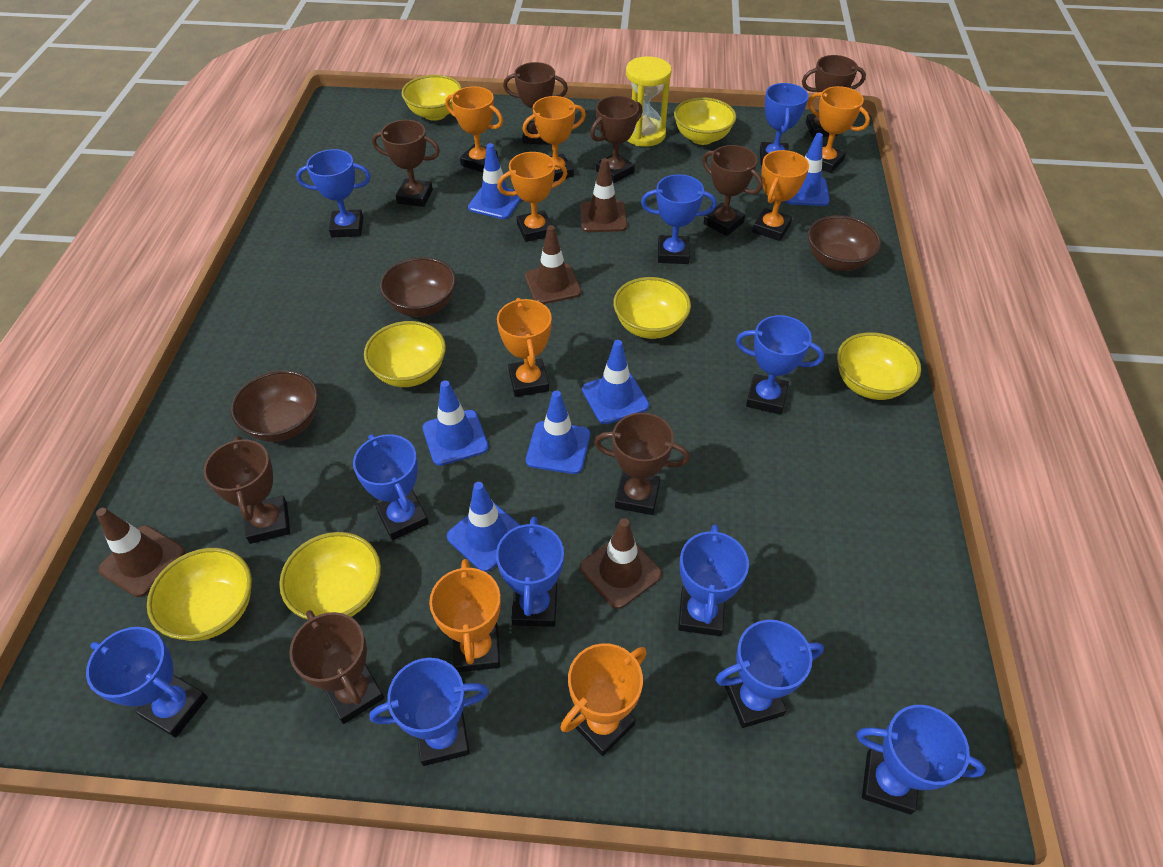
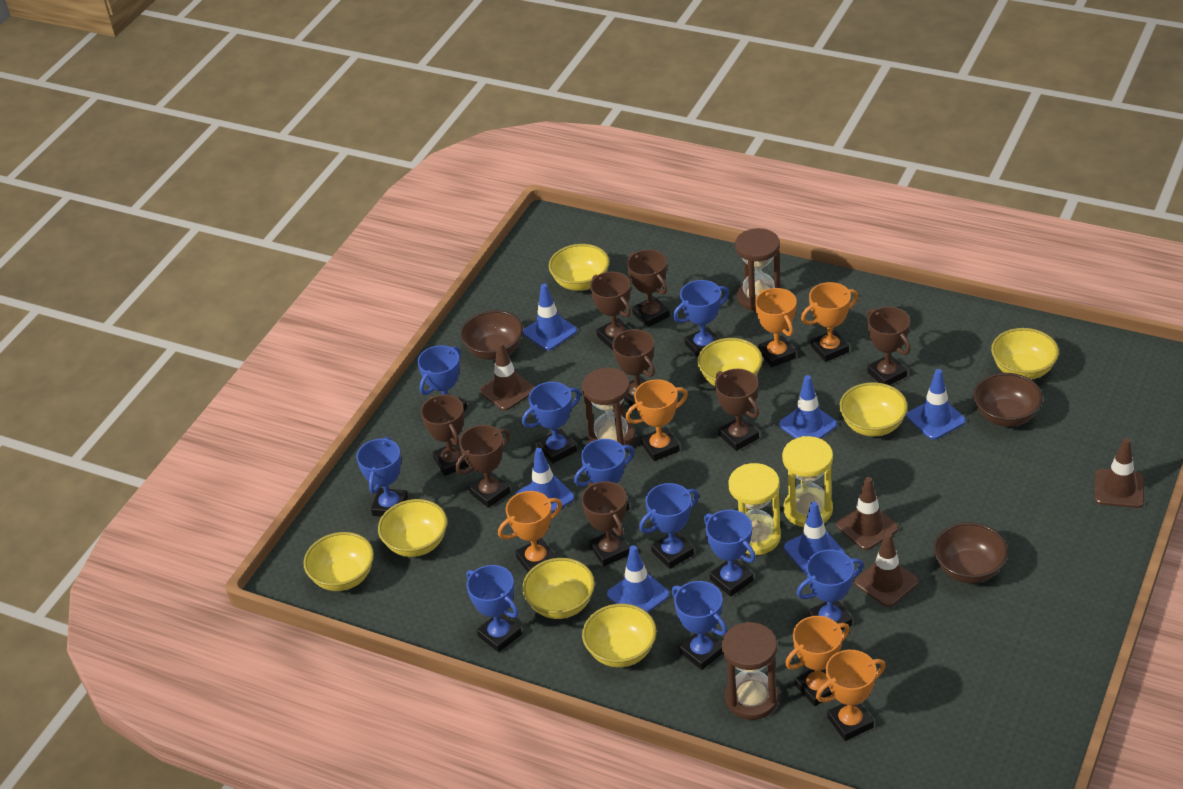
blue trophy: [86,627,208,738] [296,149,371,238] [353,434,429,540] [369,658,489,766] [496,517,564,627] [641,174,716,264] [678,524,749,636] [715,620,824,728] [736,315,824,415] [760,83,808,166] [856,705,986,815] = 11 -> [356,437,408,517] [417,345,467,411] [466,565,522,652] [522,382,581,463] [574,439,635,511] [639,483,699,569] [672,581,727,670] [673,280,729,357] [704,510,756,597] [797,550,863,630] = 10
brown hourglass: none = 0 -> [582,367,635,451] [722,622,779,720] [735,228,780,311] = 3
orange trophy: [429,559,501,672] [445,86,503,173] [497,152,568,242] [497,298,552,397] [522,96,586,182] [560,643,647,756] [753,150,809,241] [808,86,870,173] = 8 -> [498,491,562,572] [625,379,688,461] [755,288,797,367] [785,616,850,706] [801,282,859,362] [816,650,886,741] = 6
yellow bowl: [147,548,252,641] [279,532,381,620] [364,321,446,387] [402,75,462,121] [613,277,691,339] [674,97,736,145] [837,332,921,400] = 7 -> [304,532,374,591] [378,499,447,557] [522,558,595,619] [549,244,609,291] [582,604,657,667] [697,338,763,386] [839,382,908,436] [991,328,1059,379] = 8
yellow hourglass: [626,56,672,147] = 1 -> [729,463,781,555] [782,436,833,527] = 2

